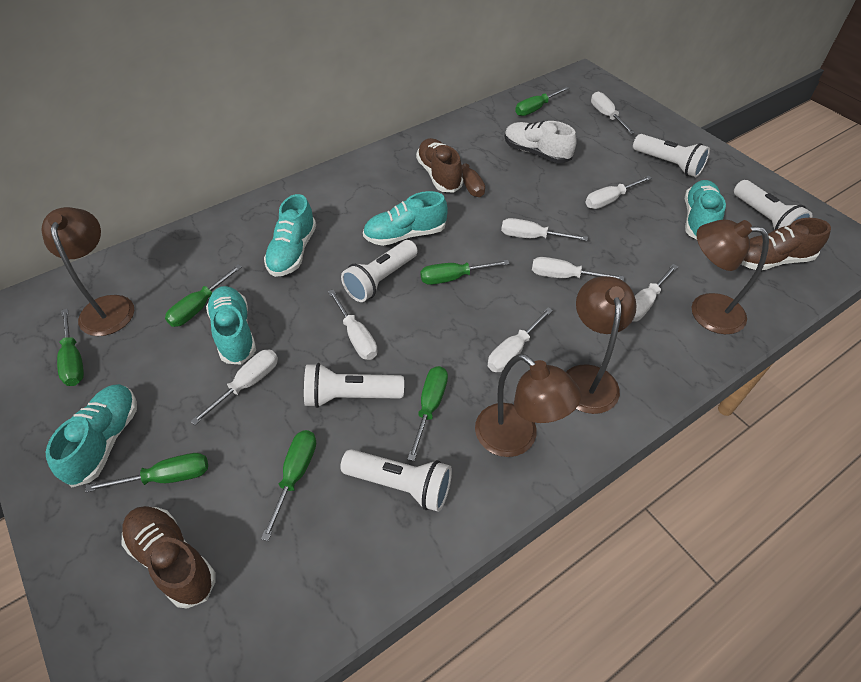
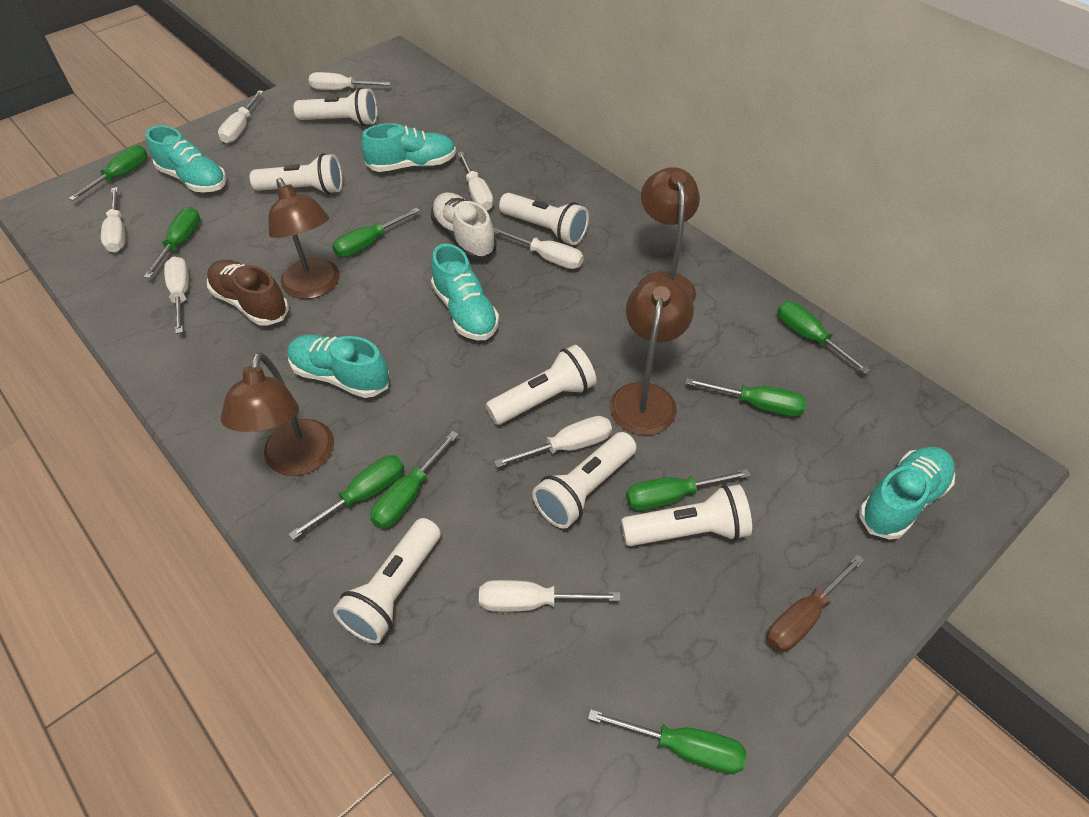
brown shoe: [121,506,216,608] [416,138,463,193] [741,218,831,270] = 3 -> [207,260,289,326] = 1
green screwdriver: [57,308,84,386] [85,453,208,492] [165,264,242,327] [261,430,316,541] [408,366,448,461] [420,260,510,285] [515,86,569,116] = 7 -> [69,145,147,201] [144,207,200,278] [288,455,404,540] [332,207,420,257] [370,431,459,529] [588,709,746,774] [626,469,751,511] [686,378,806,417] [777,301,871,374] = 9
white flashlight: [304,363,404,408] [340,449,452,512] [341,240,418,302] [633,134,710,177] [734,180,812,230] = 5 -> [250,153,343,194] [294,88,377,126] [333,518,441,644] [486,345,597,425] [499,193,589,245] [532,432,636,529] [621,485,752,546] = 7

